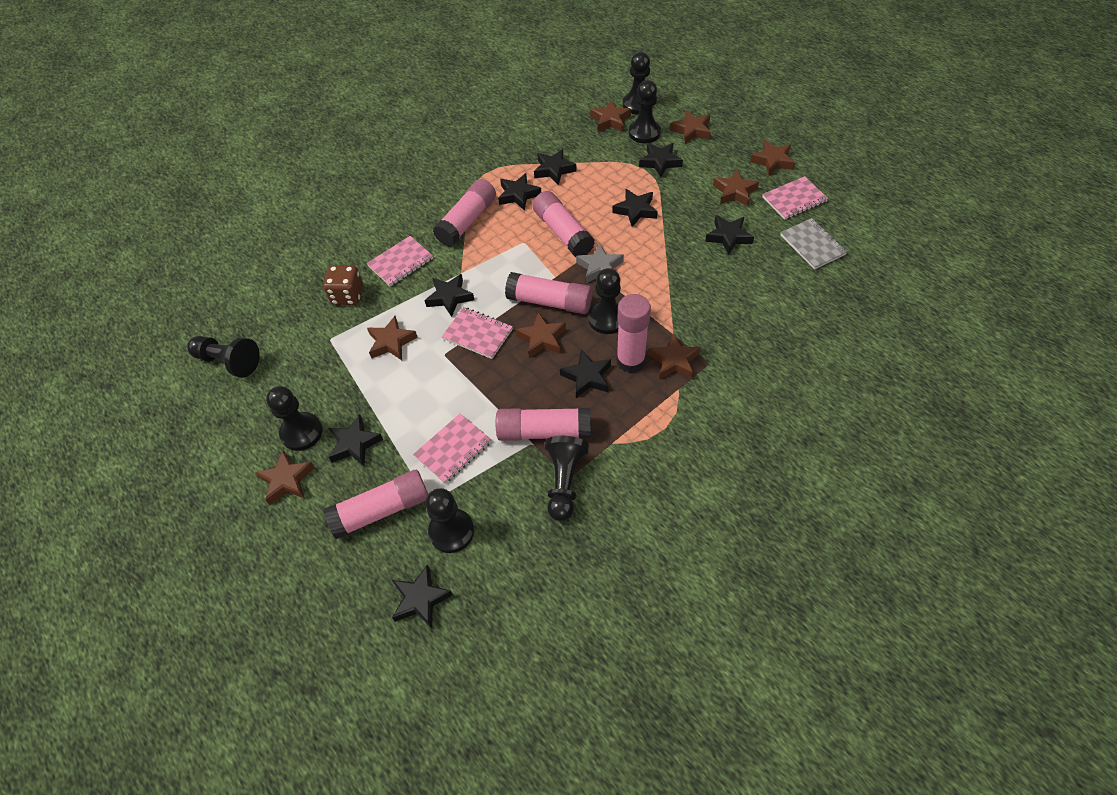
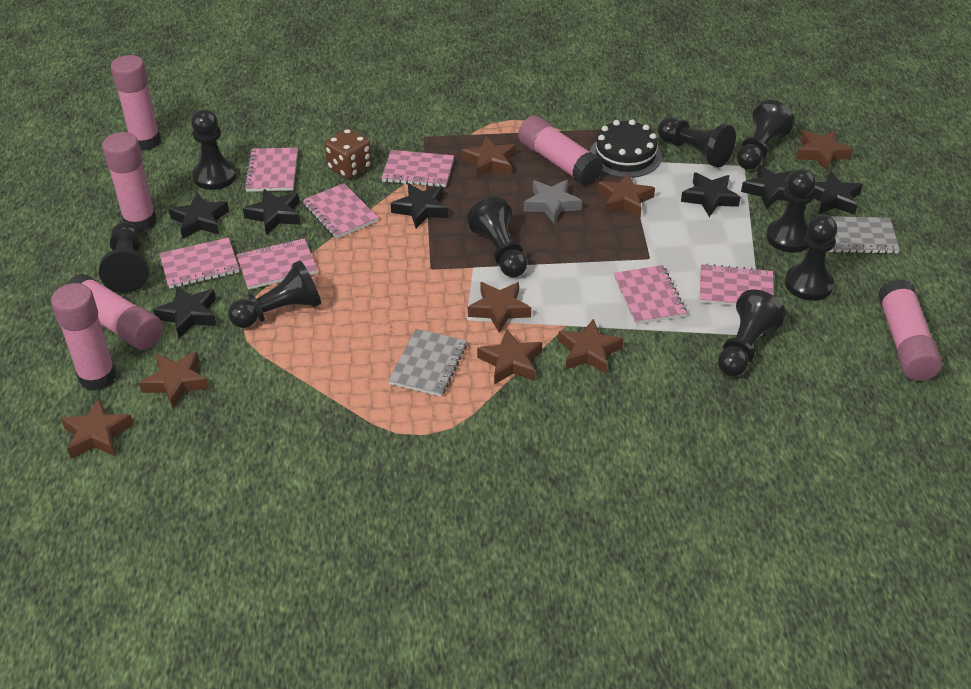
black cake: none = 0 -> [590,119,662,178] = 1
black pawn: [187,336,260,378] [266,386,322,451] [426,488,474,553] [545,436,589,521] [588,268,621,334] [623,52,654,115] [629,80,661,143] = 7 -> [99,222,149,293] [191,109,237,190] [228,260,321,328] [467,197,527,277] [658,118,736,167] [718,289,786,377] [737,100,795,170] [766,169,816,253] [785,215,837,301] = 9
black star: [328,415,383,466] [392,564,453,628] [424,274,474,317] [498,173,541,211] [534,149,577,185] [560,349,611,398] [612,189,658,227] [639,143,683,177] [705,215,754,255] = 9 -> [153,286,217,338] [169,193,229,239] [243,189,301,235] [391,183,448,228] [681,172,740,217] [741,165,794,210] [813,171,863,215] = 7
grey notebook: [780,218,847,270] = 1 -> [388,329,467,397] [829,216,900,254] = 2
pink notebook: [367,236,433,287] [413,414,491,483] [442,307,513,359] [762,176,828,220] = 4 -> [159,238,239,289] [236,238,317,290] [244,148,298,192] [302,183,378,239] [382,150,454,187] [614,265,687,325] [700,264,774,306] = 7

